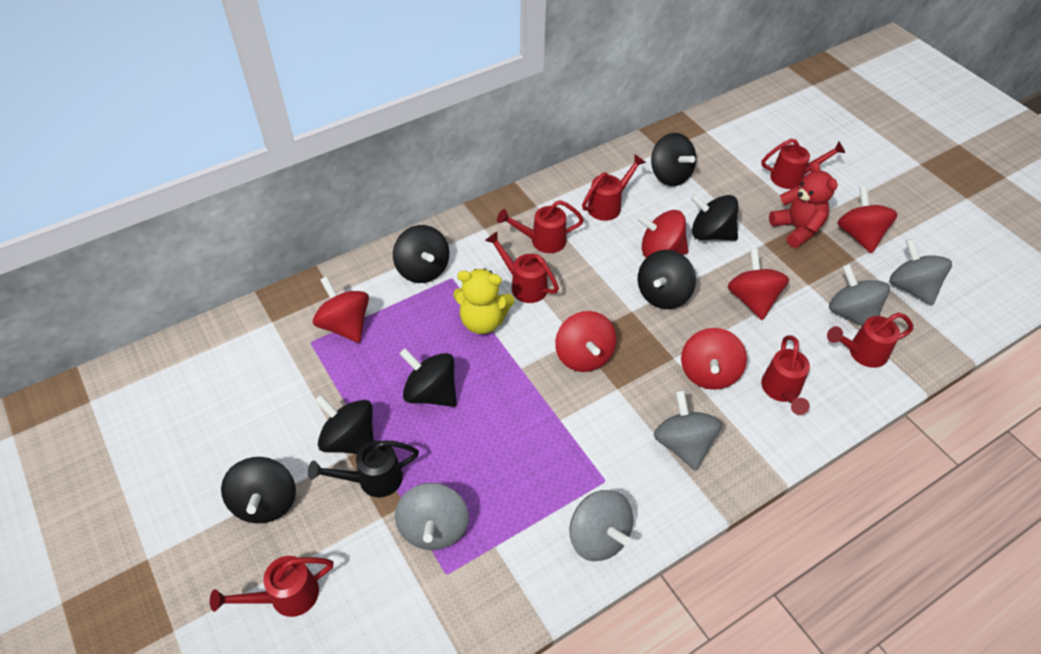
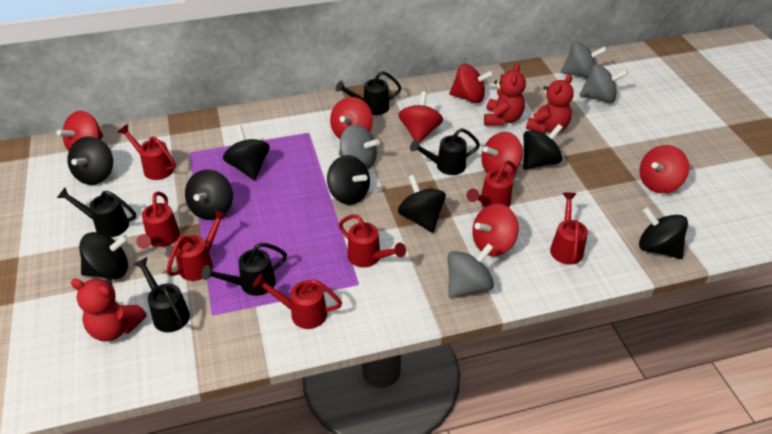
black spinning top: [221,457,296,524] [314,395,374,454] [393,225,449,283] [399,348,457,407] [638,250,696,309] [651,133,696,186] [691,193,738,241] = 7 -> [67,136,113,185] [79,232,129,279] [185,169,233,220] [223,126,269,180] [327,155,370,205] [398,175,446,233] [523,124,563,170] [639,207,688,259] = 8
black watering can: [308,440,419,497] = 1 -> [57,188,136,237] [133,257,190,332] [202,243,287,296] [336,71,402,115] [410,128,480,175] = 5
grey spinning top: [395,483,469,550] [569,490,633,561] [654,390,722,471] [829,264,890,326] [890,238,952,306] = 5 -> [339,125,380,169] [448,243,494,298] [561,42,607,78] [579,64,628,103] = 4
red spinning top: [313,276,369,343] [555,311,616,372] [637,210,688,258] [681,328,747,390] [728,249,789,320] [837,186,898,253] = 6 -> [57,111,103,151] [330,97,373,139] [399,92,443,143] [449,64,494,103] [472,203,519,256] [481,132,523,174] [640,145,689,193] = 7
red teddy bear: [769,161,838,248] = 1 -> [71,278,147,342] [484,63,526,126] [526,74,574,134] = 3
yellow teddy bear: [453,268,515,334] = 1 -> none = 0

